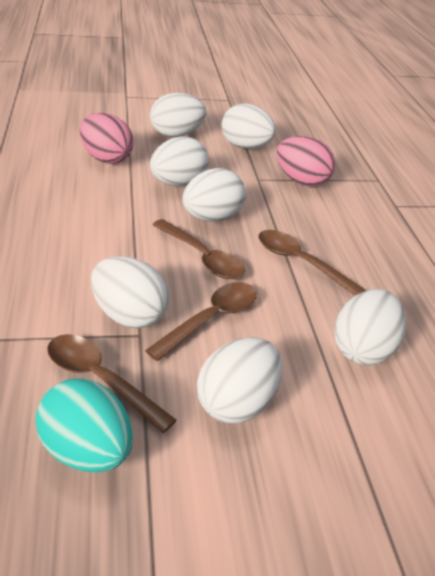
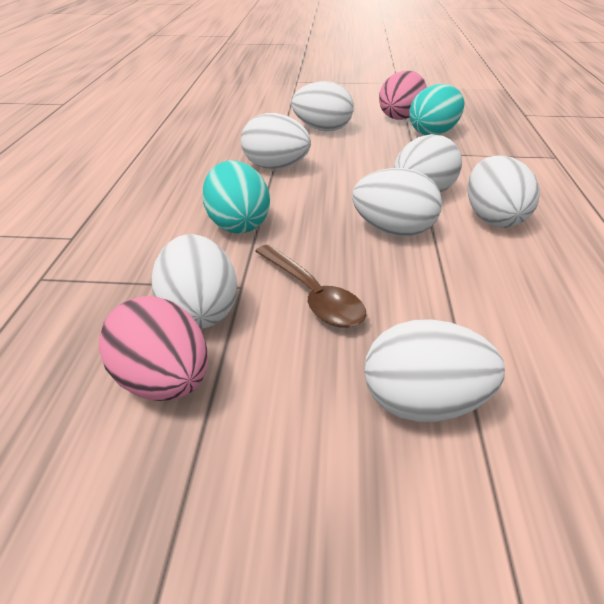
brown spoon: [47,334,177,433] [145,282,257,361] [152,219,245,279] [258,230,366,296] = 4 -> [255,244,366,328] = 1
turquoise egg: [36,379,133,472] = 1 -> [202,161,270,234] [409,84,465,135] = 2

